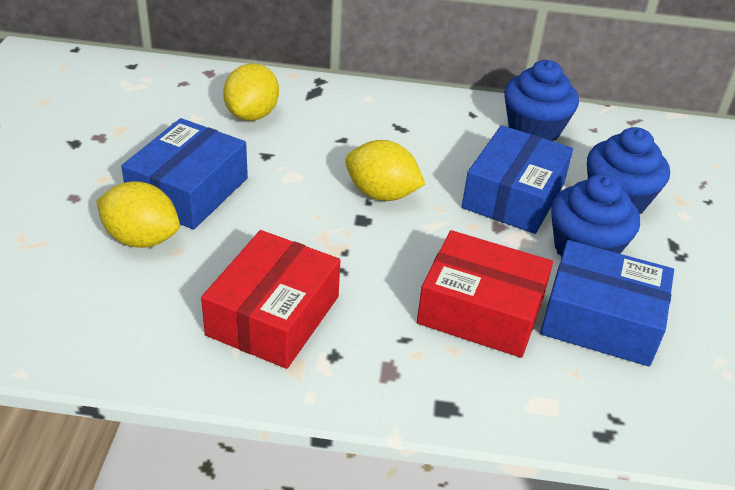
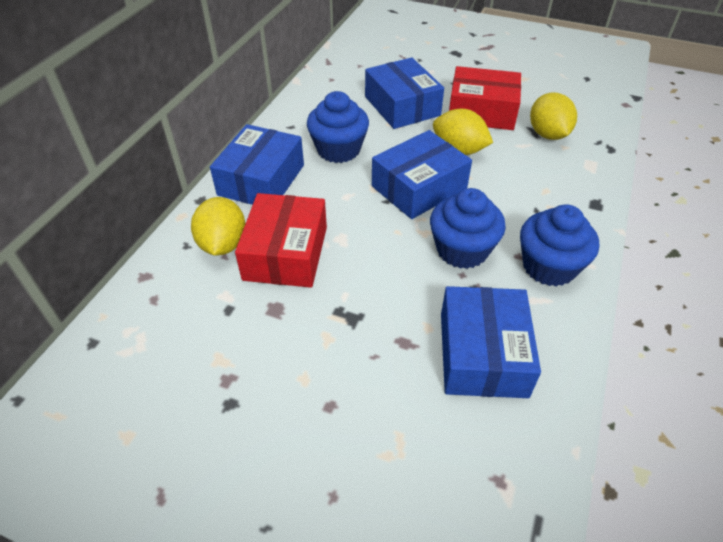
blue box: [121,118,248,230] [462,125,573,234] [540,240,674,366] = 3 -> [210,124,304,205] [365,57,444,129] [372,130,472,219] [441,286,541,398] = 4

